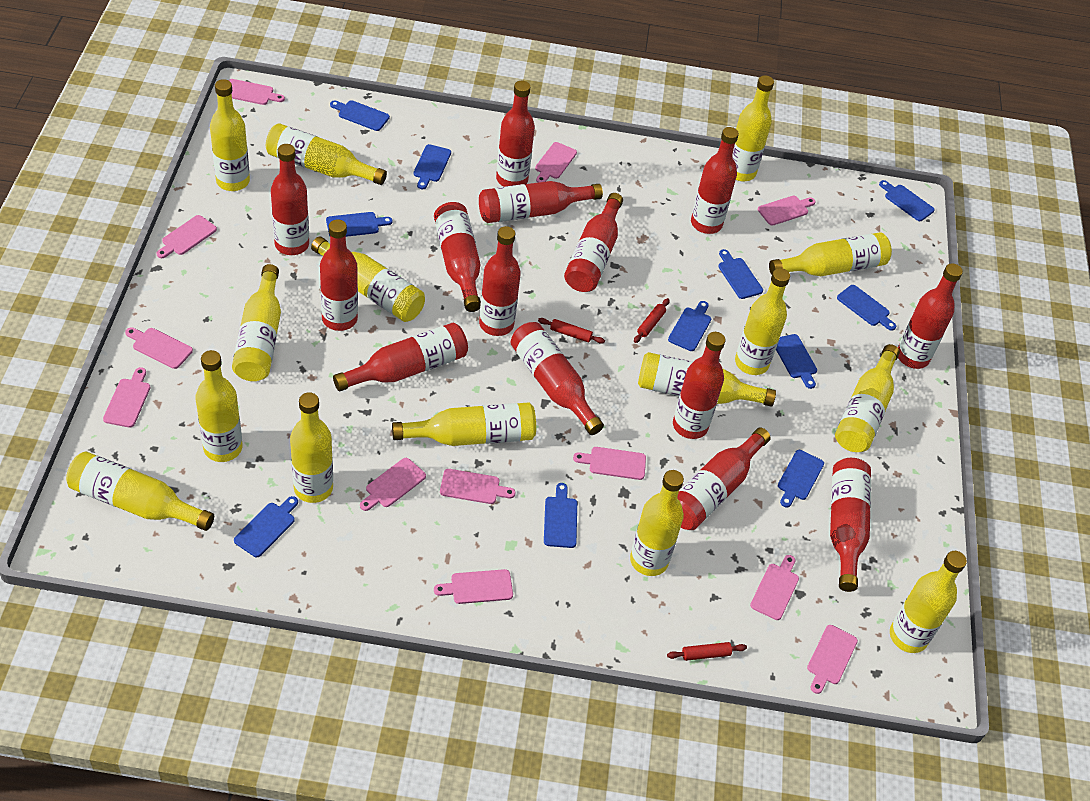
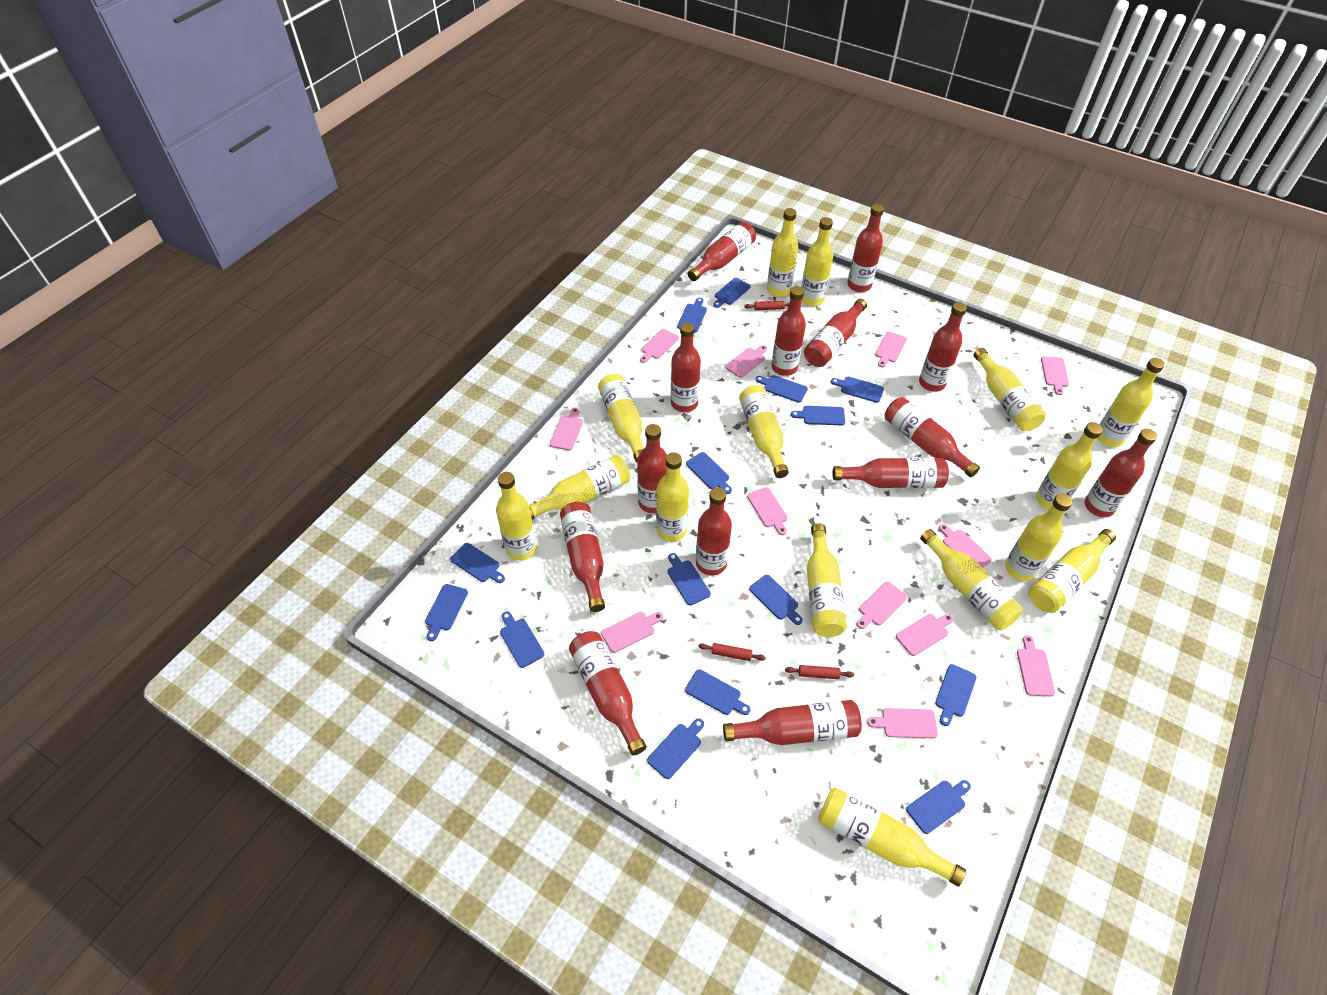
blue cutting board: [234,496,298,557] [326,212,392,237] [330,100,390,131] [413,144,451,189] [544,483,577,548] [668,301,711,351] [718,249,763,299] [776,334,817,389] [778,450,824,507] [837,285,896,331] [879,180,935,221] = 11 -> [425,584,468,641] [450,543,505,583] [500,611,544,668] [647,718,704,779] [668,553,711,606] [677,298,707,333] [685,669,750,715] [686,452,732,494] [713,278,751,308] [749,575,803,625] [756,375,808,403] [791,406,845,425] [831,377,884,403] [906,780,971,834] [935,664,976,726] = 15

